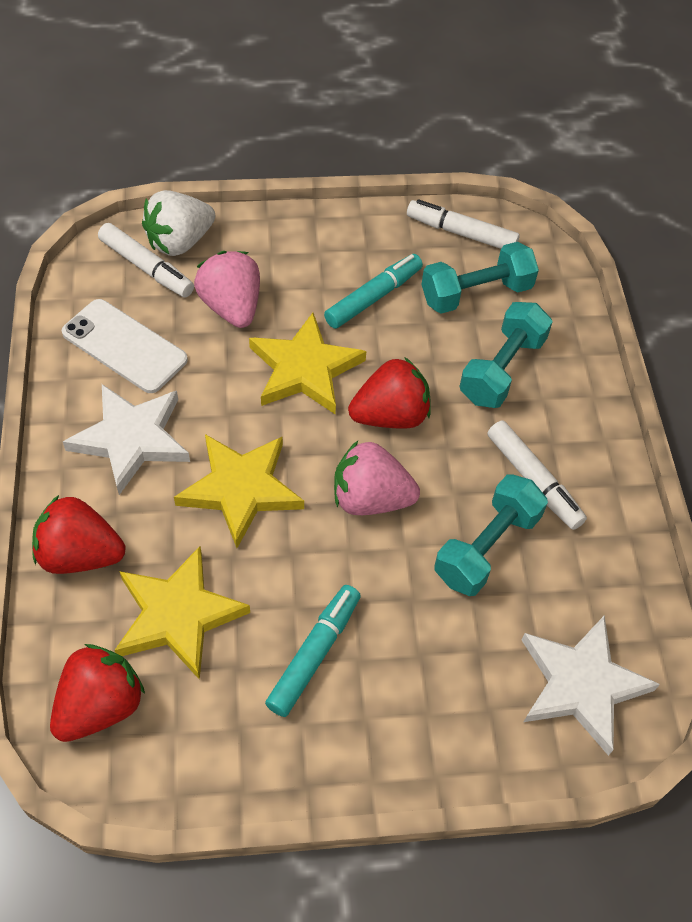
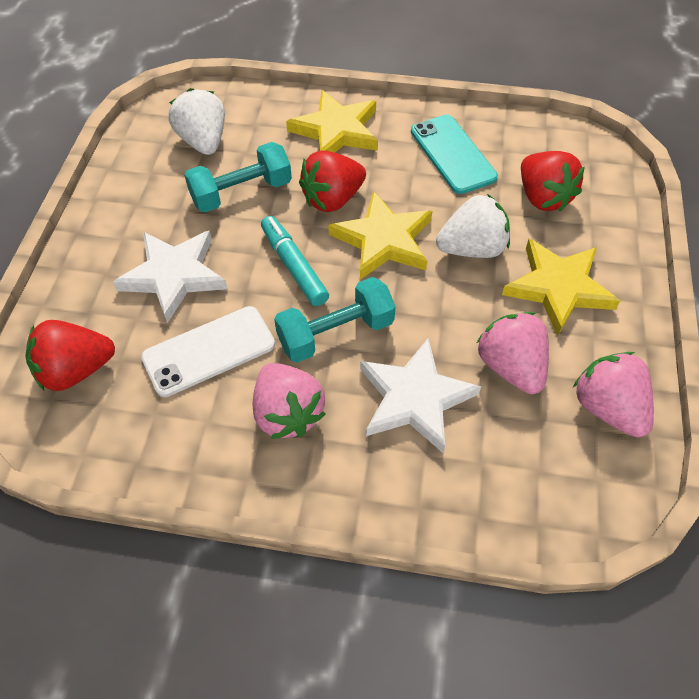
pink strawberry: [194,251,260,328] [334,441,420,515] = 2 -> [253,363,325,439] [477,312,549,394] [573,352,654,437] = 3
turquoise dumbbell: [421,242,539,314] [435,474,548,596] [459,302,553,408] = 3 -> [184,142,292,212] [274,277,396,363] = 2
turquoise marker: [265,585,361,717] [324,254,423,329] = 2 -> [261,216,329,306] = 1
turquoise phone: none = 0 -> [411,115,498,194] = 1
white marker: [98,223,194,298] [407,199,520,249] [488,420,587,530] = 3 -> none = 0
white strawberry: [142,190,215,256] = 1 -> [169,88,225,155] [436,194,510,258] = 2

